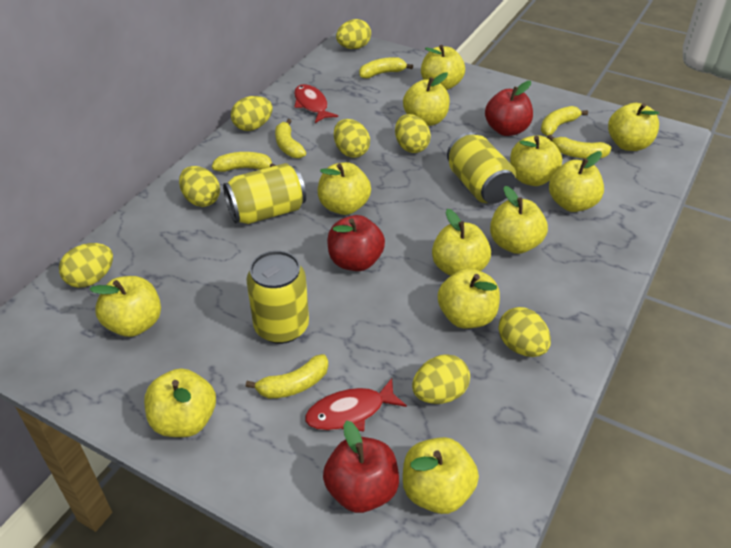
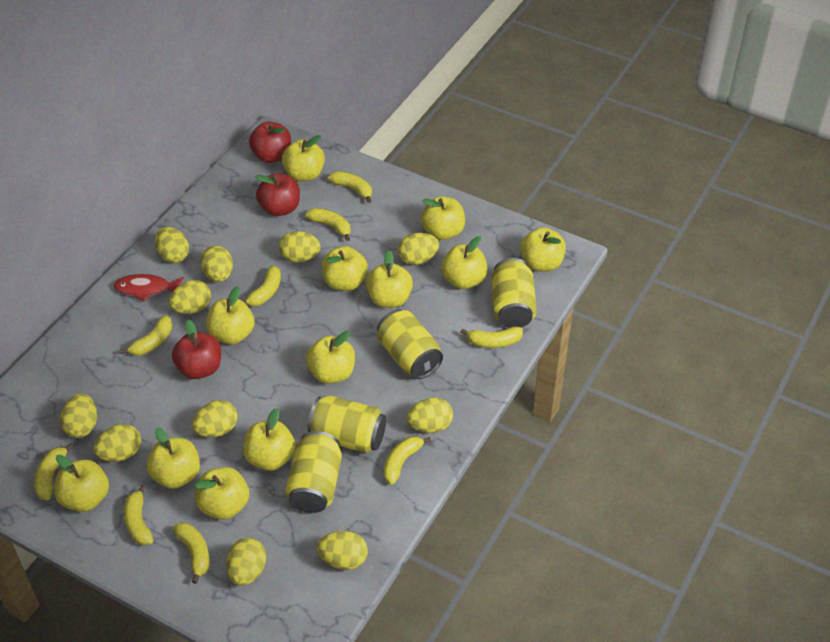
red fish: [294,84,338,123] [305,378,407,431] = 2 -> [114,274,184,302] = 1
yellow banana: [212,152,276,172] [246,354,328,398] [275,119,306,158] [359,57,413,78] [541,106,588,136] [547,135,611,159] = 6 -> [34,444,74,500] [121,315,172,356] [123,485,153,546] [173,522,210,584] [243,266,281,306] [305,208,351,241] [328,171,372,203] [383,436,431,485] [461,326,523,348] = 9
yellow can: [223,163,306,224] [246,250,309,344] [447,132,516,204] = 3 -> [285,431,342,513] [308,396,386,453] [377,309,443,379] [491,258,537,328] = 4
yellow egg: [59,243,113,288] [179,166,220,207] [231,96,273,131] [334,119,370,158] [336,19,371,49] [395,114,431,153] [412,354,470,404] [498,307,551,357] = 8 -> [60,394,97,438] [93,424,141,462] [155,227,189,263] [169,280,211,314] [192,400,238,437] [200,246,233,282] [226,538,266,586] [279,231,321,262] [317,531,368,570] [398,233,439,265] [407,397,453,433] = 11

